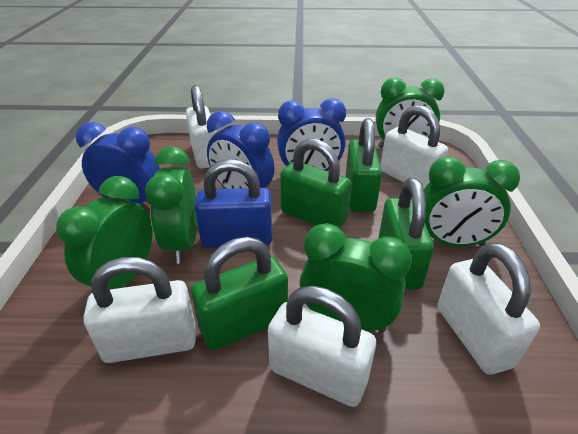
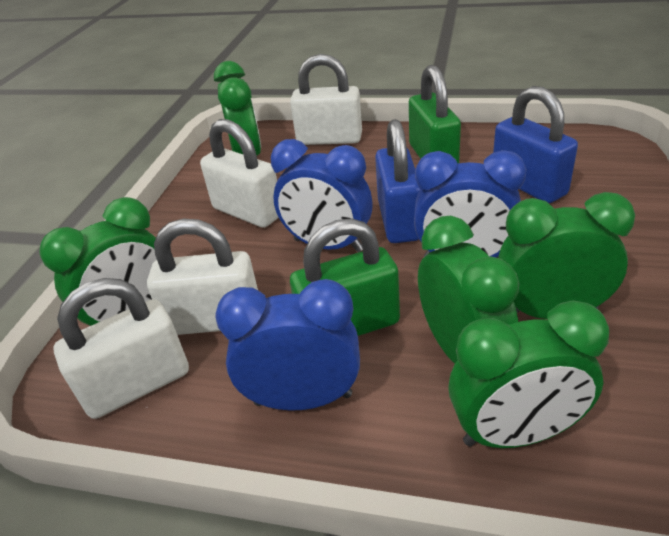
blue padlock: [195,159,272,248] = 1 -> [375,119,421,243] [493,86,578,203] = 2
green padlock: [191,237,288,350] [280,138,351,228] [345,118,382,212] [378,178,434,290] = 4 -> [290,218,400,336] [409,65,461,164] = 2
white padlock: [83,257,196,363] [186,85,217,169] [268,286,376,407] [380,105,448,189] [437,242,540,375] = 5 -> [53,278,189,419] [147,219,258,335] [200,119,279,228] [290,54,362,145] = 4

